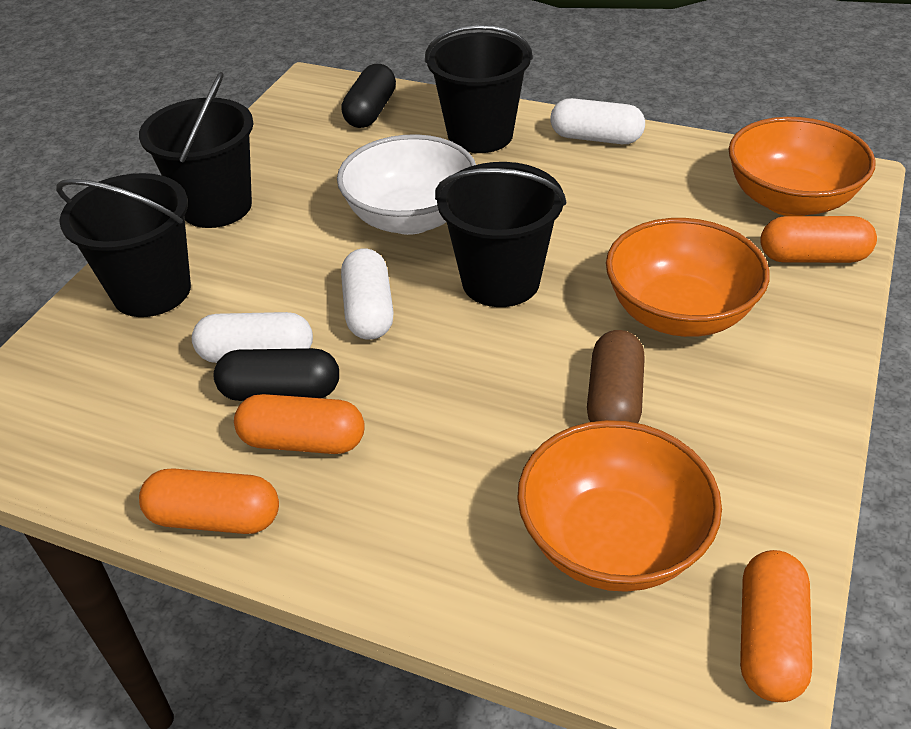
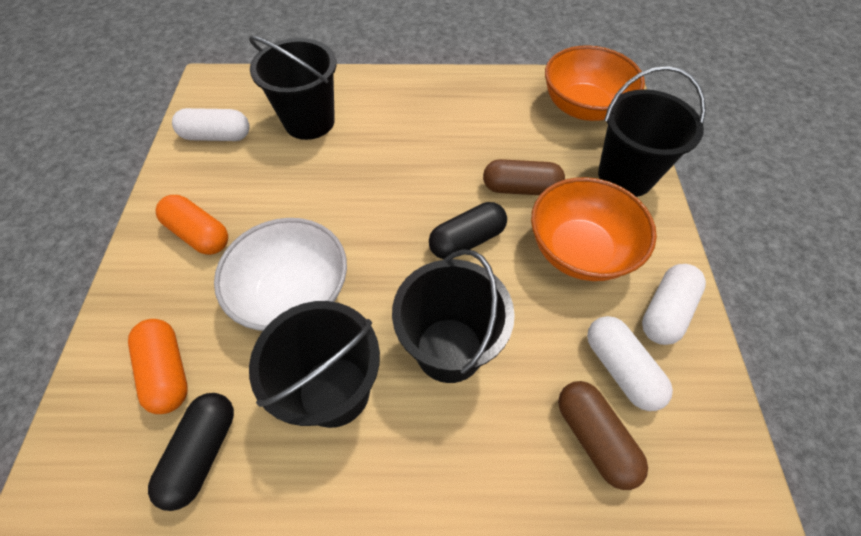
brown capsule: [587,330,645,423] = 1 -> [483,159,565,195] [558,381,648,490] = 2
orange bowl: [517,420,722,592] [606,218,770,337] [729,117,876,216] = 3 -> [531,177,657,281] [545,45,645,121] = 2
orange capsule: [139,468,279,534] [234,394,365,454] [740,550,812,702] [760,216,877,263] = 4 -> [128,319,188,414] [156,195,228,255] = 2

